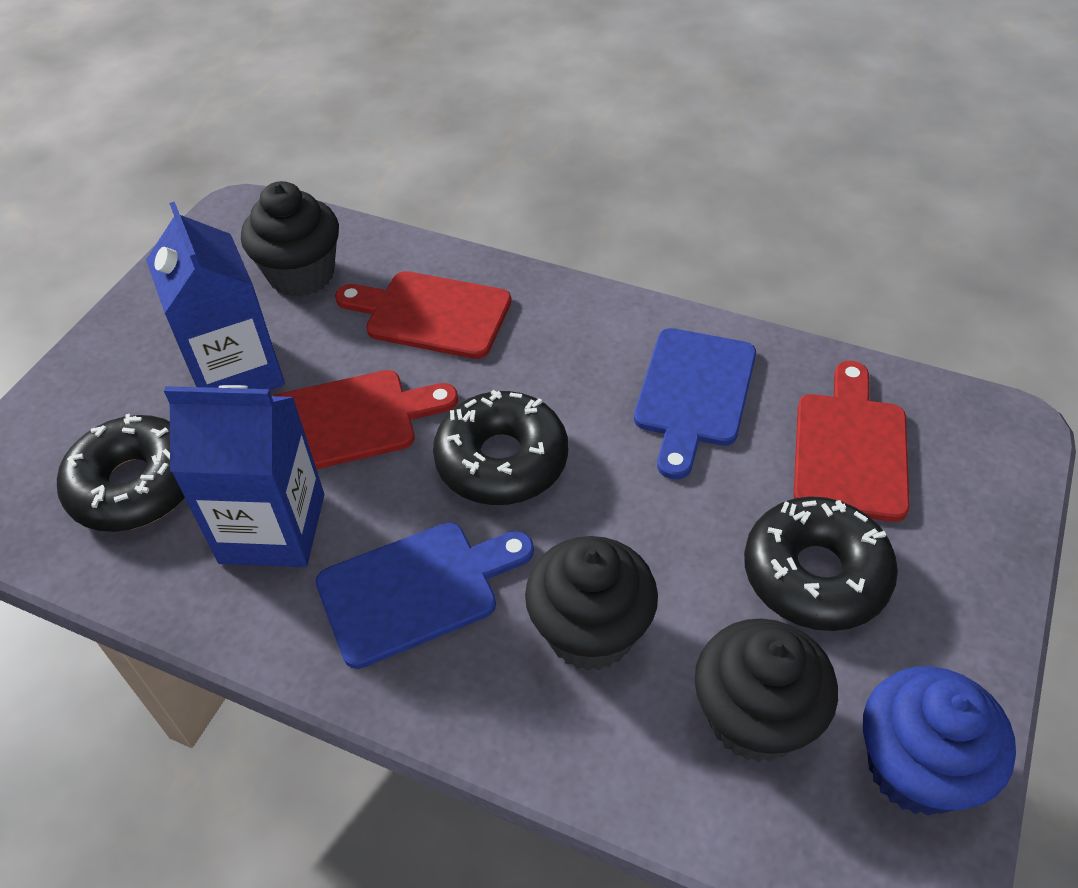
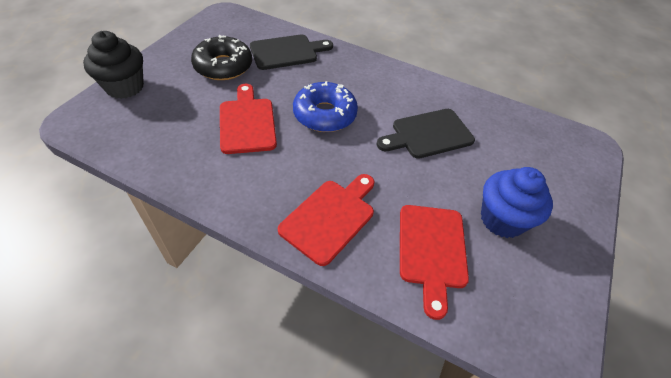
black cupcake: [241,181,339,297] [525,536,658,671] [694,618,838,763] = 3 -> [83,31,144,99] = 1
black cutting board: none = 0 -> [250,35,333,70] [376,109,475,159] = 2
black donut: [57,414,185,532] [433,390,568,505] [744,496,898,631] = 3 -> [191,35,252,80] = 1
blue carton: [146,202,285,390] [164,385,324,567] = 2 -> none = 0
blue cutting board: [316,522,534,669] [634,328,756,479] = 2 -> none = 0
blue donut: none = 0 -> [293,81,358,132] = 1

